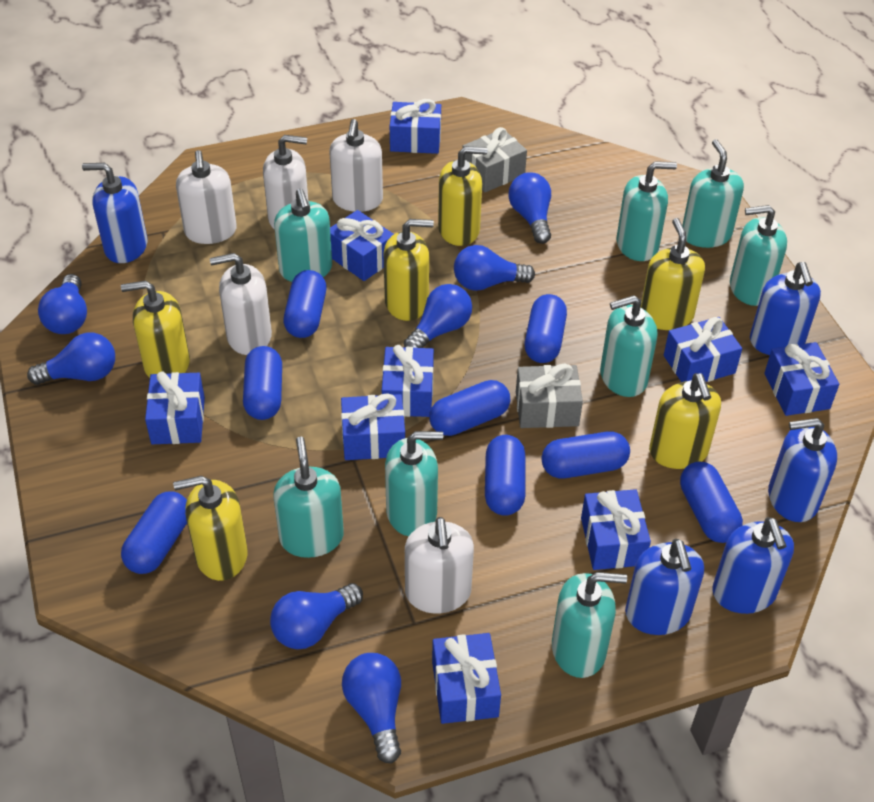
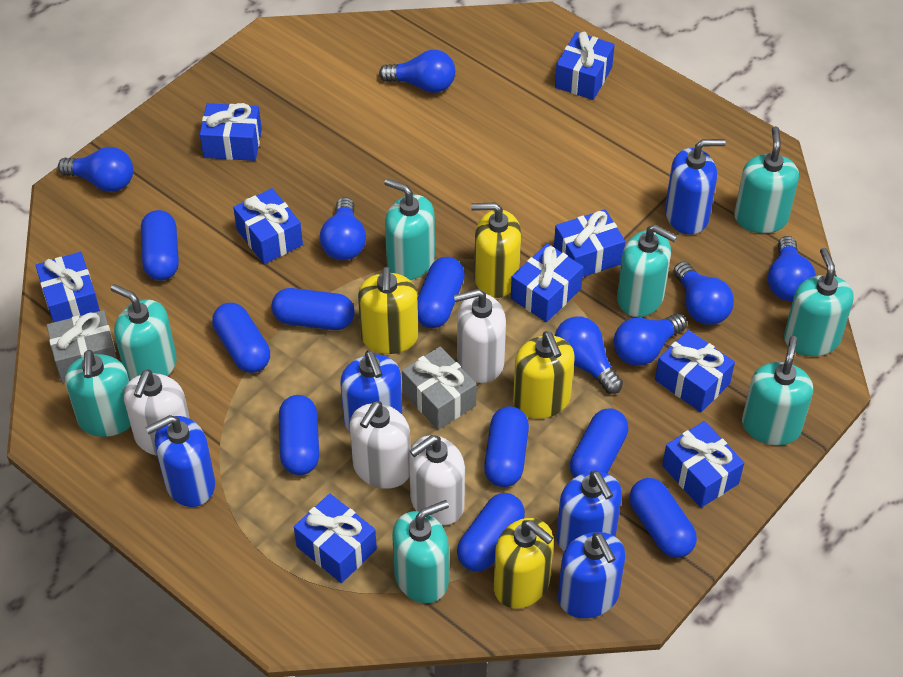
blue capsule: [121,491,187,574] [243,346,282,420] [283,270,326,338] [429,380,510,436] [485,435,525,516] [525,294,567,363] [541,431,630,479] [680,461,743,543] = 8 -> [141,210,179,281] [212,303,270,373] [271,288,355,330] [279,395,319,475] [418,257,465,328] [457,493,525,571] [484,406,529,487] [570,408,628,478] [629,478,697,558] = 9
white soap dispenser: [176,150,237,244] [210,253,272,355] [263,135,308,230] [330,119,383,212] [405,517,474,614] = 5 -> [123,370,190,456] [350,401,411,489] [409,435,465,525] [454,289,506,383] = 4
yellow soap dispenser: [121,281,190,378] [173,476,248,581] [384,219,434,321] [438,146,488,246] [640,218,705,330] [649,373,721,469] = 6 -> [358,267,418,354] [471,203,521,298] [494,518,554,609] [513,331,575,419] = 4

